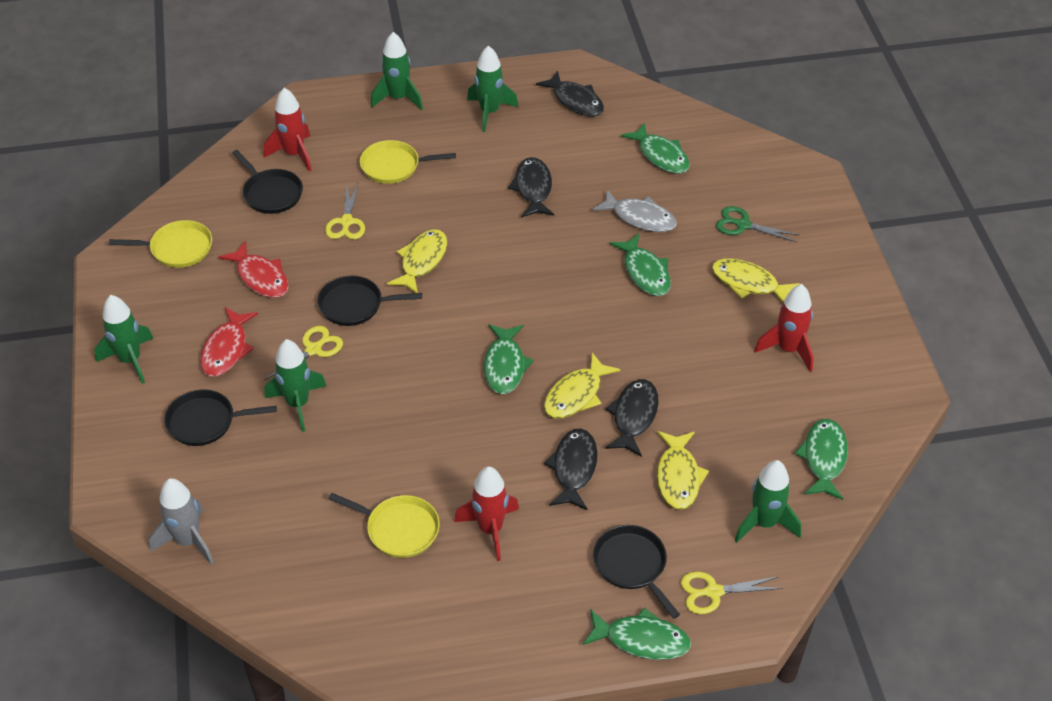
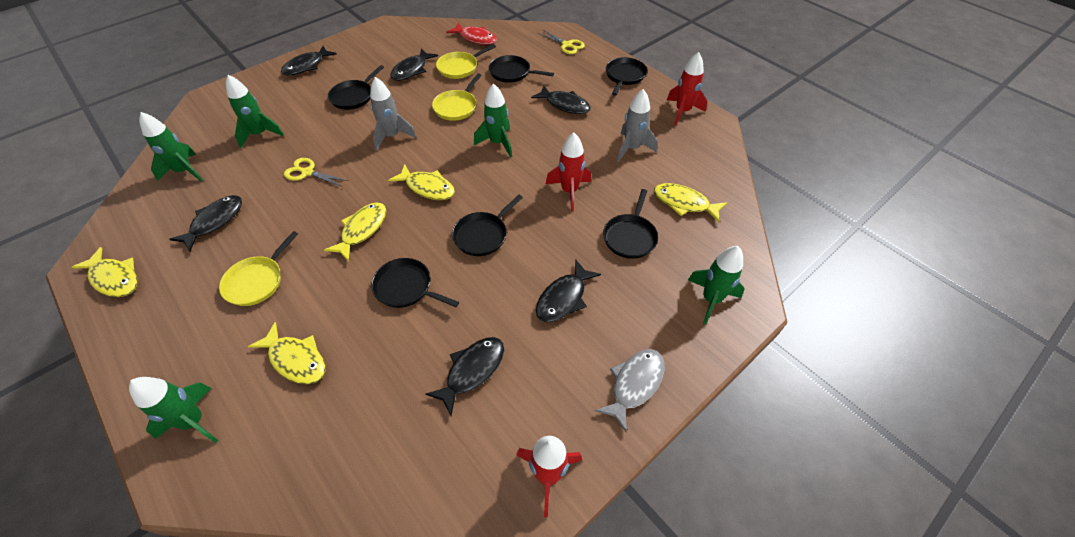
black fish: [508,157,554,217] [536,70,604,116] [544,428,598,511] [605,379,659,457] = 4 -> [170,195,242,252] [281,46,337,75] [390,49,438,81] [425,337,504,416] [531,86,591,114] [536,260,601,323] = 6
black pan: [164,390,277,446] [232,150,303,214] [317,276,422,326] [593,525,680,619] = 4 -> [328,65,384,110] [371,258,459,308] [452,195,523,256] [489,55,554,83] [603,189,658,259] [606,57,647,95] = 6
green fish: [484,324,533,394] [583,608,691,660] [609,233,671,296] [621,122,690,174] [795,419,848,500] = 5 -> none = 0
green scissors: [716,206,799,242] = 1 -> none = 0
grey rocket: [149,478,214,564] = 1 -> [370,77,416,151] [617,89,658,162] = 2
red fish: [200,307,258,377] [218,241,289,298] = 2 -> [446,22,497,45] = 1
yellow fish: [387,229,448,293] [544,353,620,419] [657,431,709,510] [712,259,800,302] = 4 -> [72,247,138,297] [248,322,326,384] [324,203,386,262] [388,164,455,200] [654,183,727,223] = 5
yellow scissors: [264,326,343,380] [325,183,365,239] [681,572,783,614] = 3 -> [284,158,348,187] [538,29,585,54] = 2

